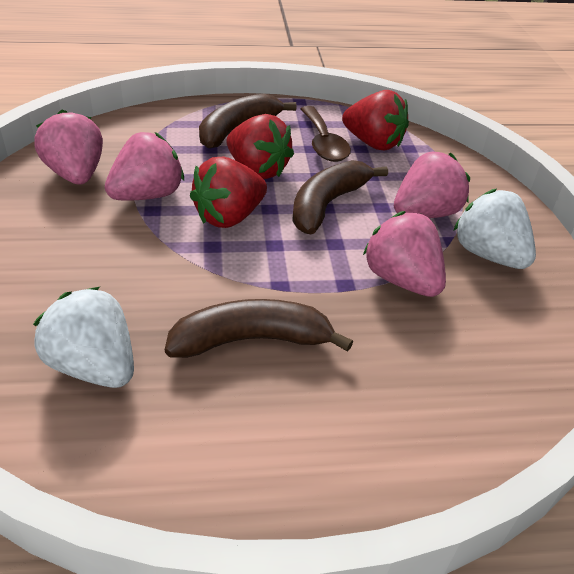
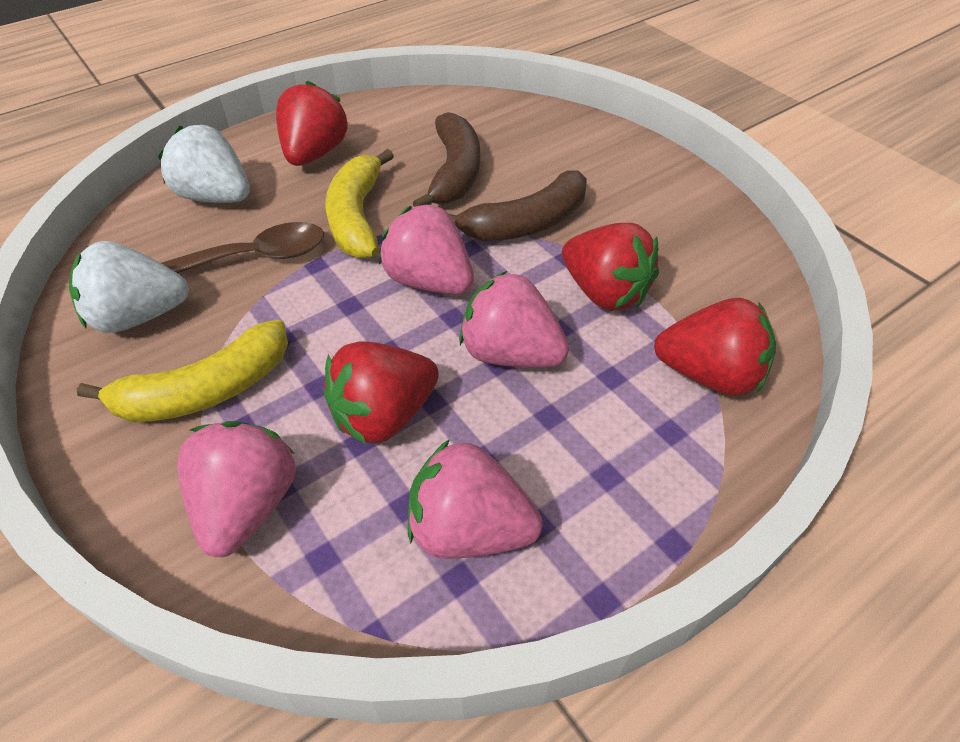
brown banana: [165,299,353,358] [199,94,297,148] [292,160,388,234] = 3 -> [413,112,480,207] [449,170,587,241] = 2
red strawberry: [190,156,267,228] [226,114,294,179] [342,90,409,151] = 3 -> [276,80,348,166] [323,341,439,445] [562,223,659,311] [654,298,776,396] = 4
yellow banana: none = 0 -> [77,320,288,422] [326,149,394,258] = 2

